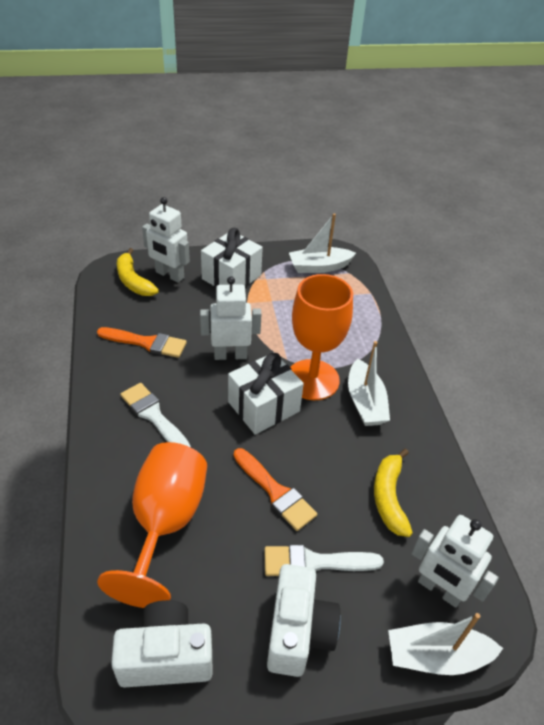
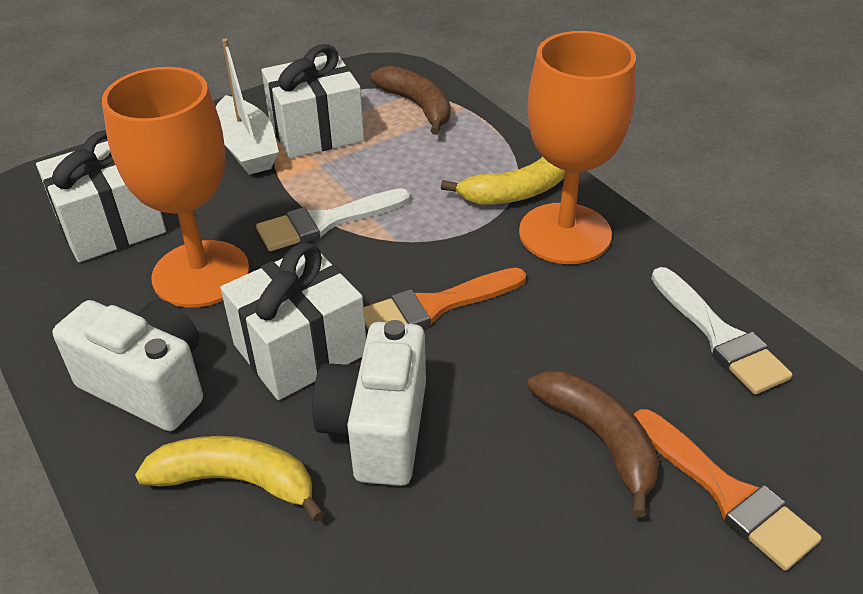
brown banana: none = 0 -> [370,66,450,135] [527,371,659,518] = 2
white boat: [289,213,356,273] [348,341,390,426] [388,613,503,675] = 3 -> [216,39,279,175] = 1
white gift: [201,228,263,287] [228,352,304,435] = 2 -> [36,130,166,262] [220,243,366,400] [262,44,364,159] = 3
white robot: [142,197,190,283] [200,276,262,360] [411,515,499,608] = 3 -> none = 0

